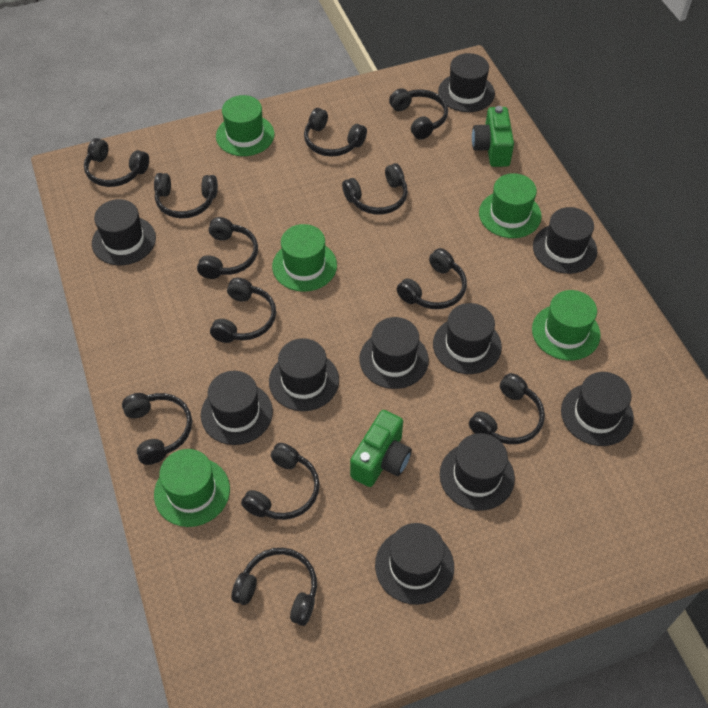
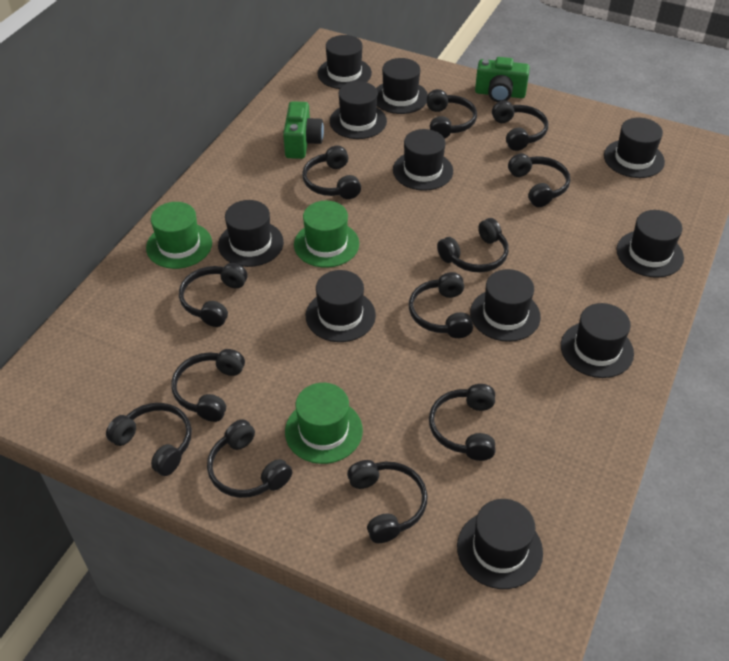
black hat: [92,199,156,265] [201,371,273,445] [269,338,339,411] [359,317,429,389] [375,523,454,605] [433,303,502,374] [438,53,495,112] [440,433,515,511] [533,207,597,274] [561,372,634,446] = 10 -> [218,200,284,267] [306,270,376,342] [318,35,372,89] [330,81,387,139] [376,58,428,114] [393,129,453,191] [457,499,543,589] [470,269,541,342] [561,303,634,378] [604,118,665,178] [616,210,684,278] = 11
green hat: [154,449,230,527] [216,95,274,156] [272,224,337,292] [479,173,542,238] [532,290,601,360] = 5 -> [146,202,212,269] [285,383,363,464] [294,201,359,268] = 3

